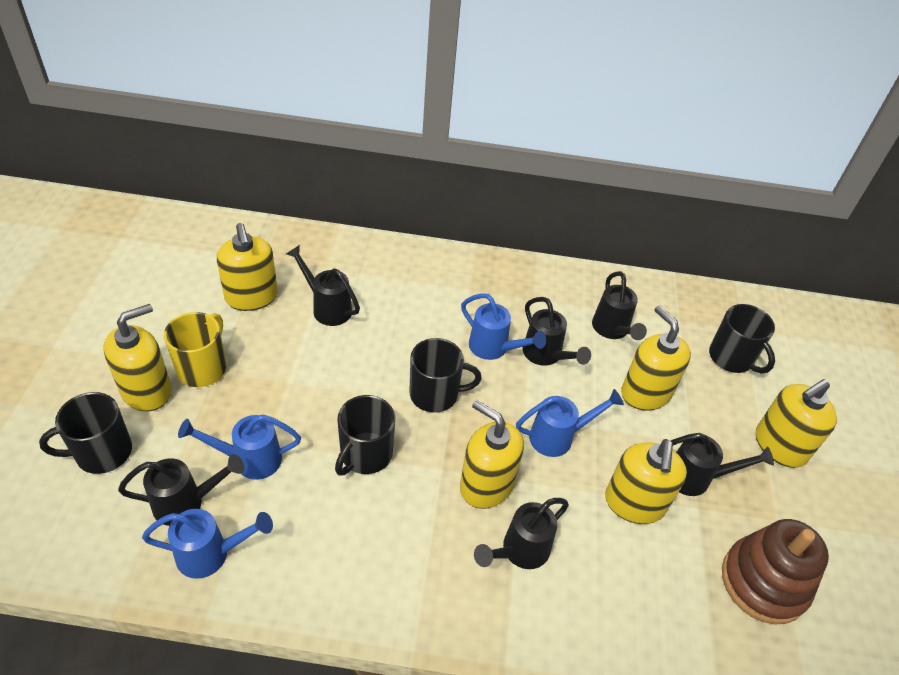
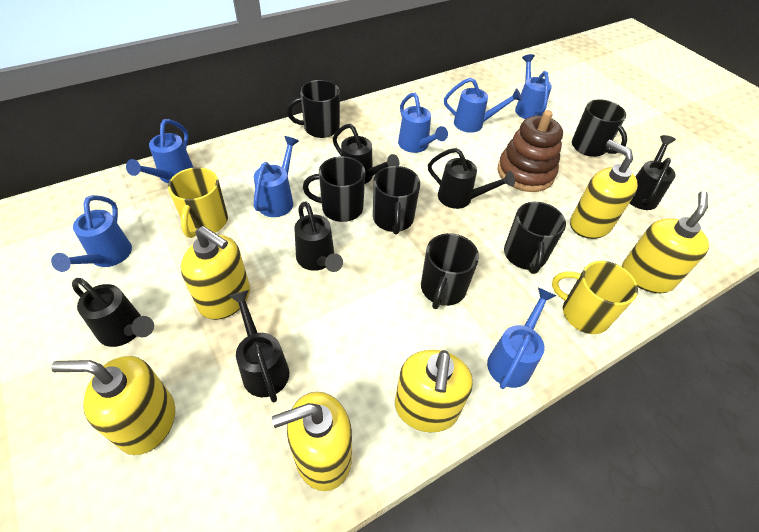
black mug: [39,392,132,474] [335,395,395,475] [409,338,482,413] [709,304,775,374] = 4 -> [287,80,340,138] [303,156,365,222] [373,166,420,234] [421,233,479,309] [504,202,566,274] [572,99,627,157] = 6
blue watering can: [142,509,273,579] [178,415,301,480] [461,293,546,360] [516,389,624,457] = 4 -> [51,195,132,272] [126,119,194,183] [254,136,299,217] [398,93,448,153] [444,78,522,133] [487,287,556,389] [515,54,552,119] = 7
yellow mug: [164,312,226,387] = 1 -> [168,167,228,238] [552,261,638,334] = 2

